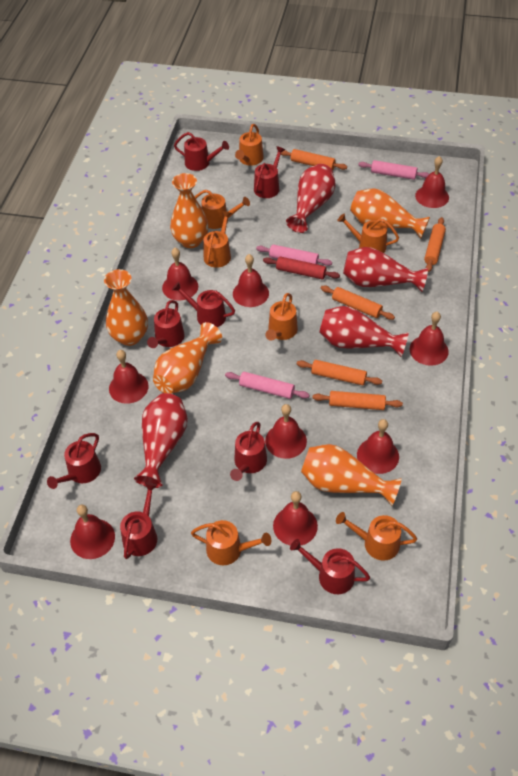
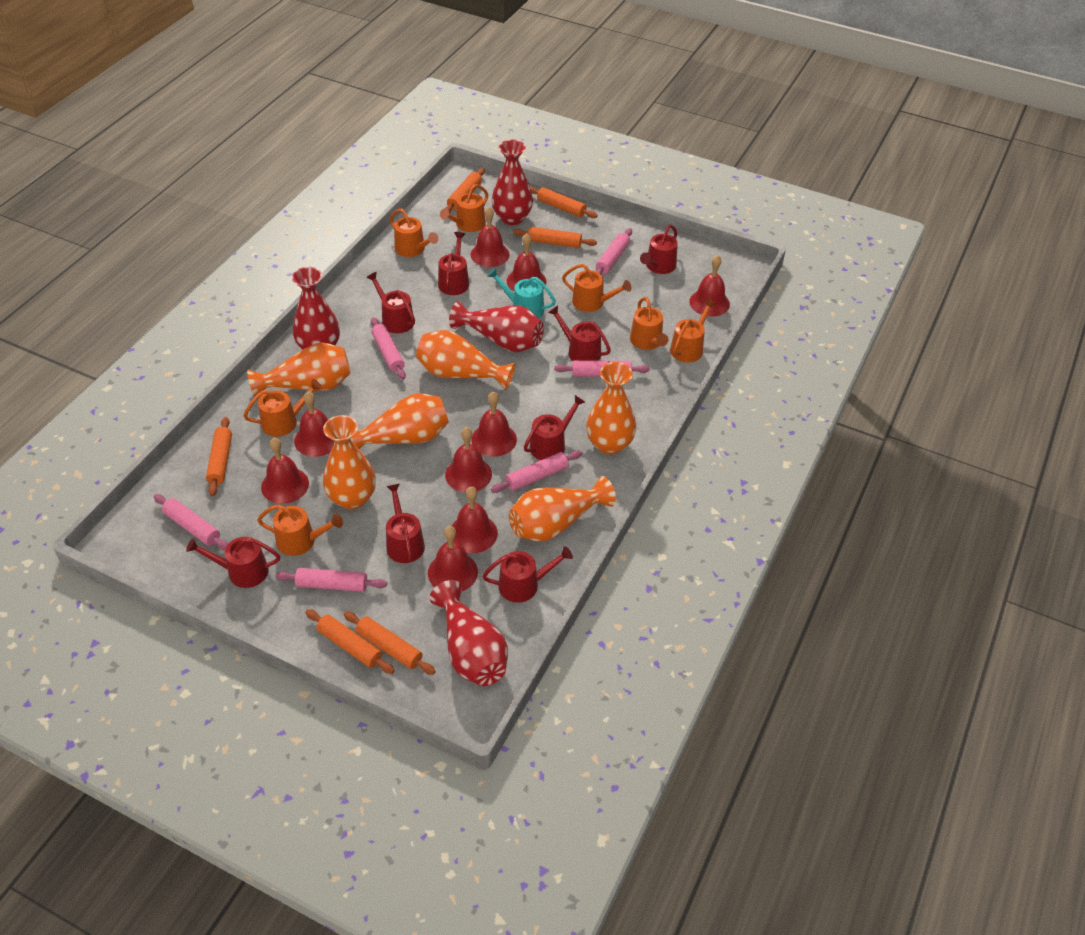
orange rolling pin: [281,149,347,170] [297,360,382,385] [313,391,403,410] [321,285,395,320] [424,217,446,272] = 5 -> [206,417,232,496] [305,609,395,674] [344,611,436,675] [445,168,485,213] [513,227,597,248] [530,186,598,218] = 6
orange vase: [104,269,148,346] [153,322,222,394] [170,173,209,248] [301,444,402,506] [350,188,430,239] = 5 -> [247,343,351,397] [323,415,376,510] [351,393,449,449] [416,330,516,391] [509,476,616,542] [586,362,636,455] = 6
pink rolling pin: [225,372,310,399] [256,244,332,266] [358,160,429,180] = 3 -> [154,494,228,550] [275,568,387,592] [371,317,406,380] [491,450,582,493] [554,360,650,377] [596,228,632,274] = 6
red rolling pin: [263,256,340,279] = 1 -> none = 0
turquoise watering can: none = 0 -> [488,268,556,318] = 1

